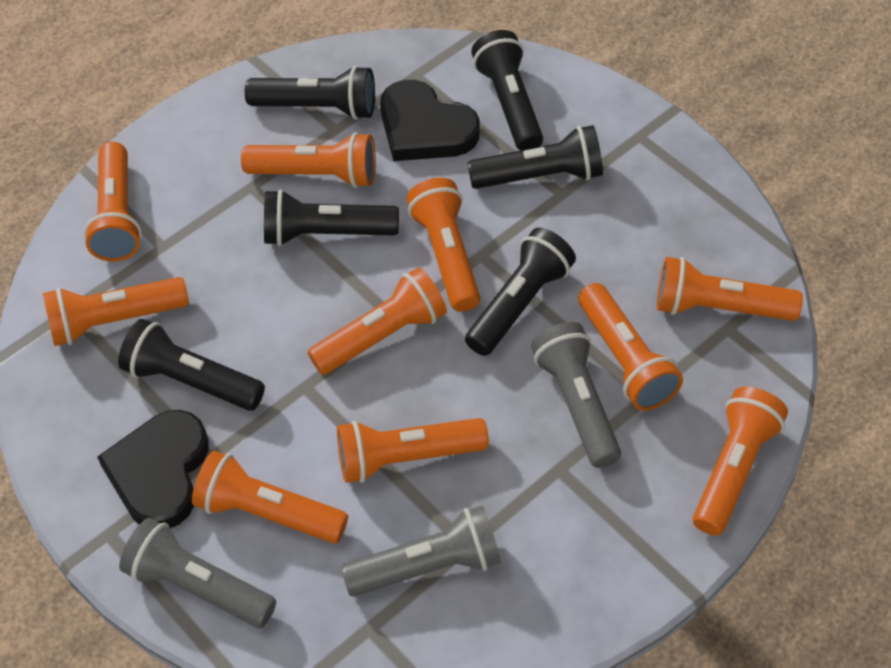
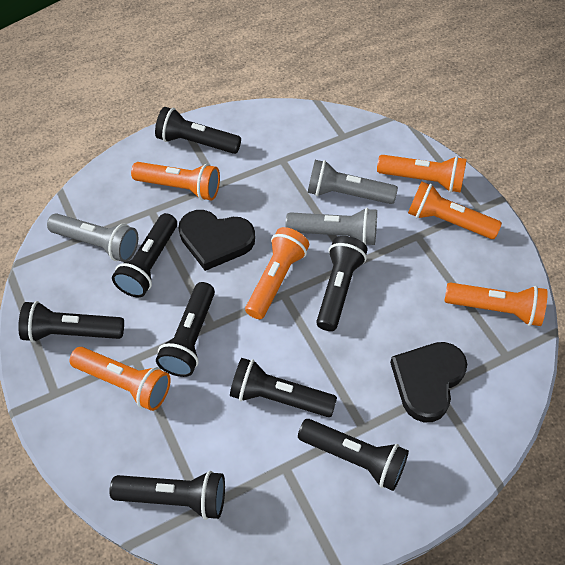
black flashlight: [118,319,265,411] [245,66,375,120] [264,189,399,246] [465,228,576,356] [467,125,603,189] [471,30,543,151] = 6 -> [18,301,124,342] [109,471,225,520] [112,213,177,297] [155,107,241,154] [156,282,215,377] [230,358,337,417] [298,419,409,491] [316,236,367,331] = 8
orange flashlight: [43,277,189,346] [84,142,142,262] [192,451,348,543] [241,132,375,188] [308,267,447,375] [337,418,489,483] [407,178,480,312] [578,283,683,410] [657,257,803,321] [693,387,788,536] = 10 -> [70,347,171,411] [131,162,220,200] [245,227,309,319] [377,155,467,193] [408,181,502,239] [444,283,548,326] = 6

